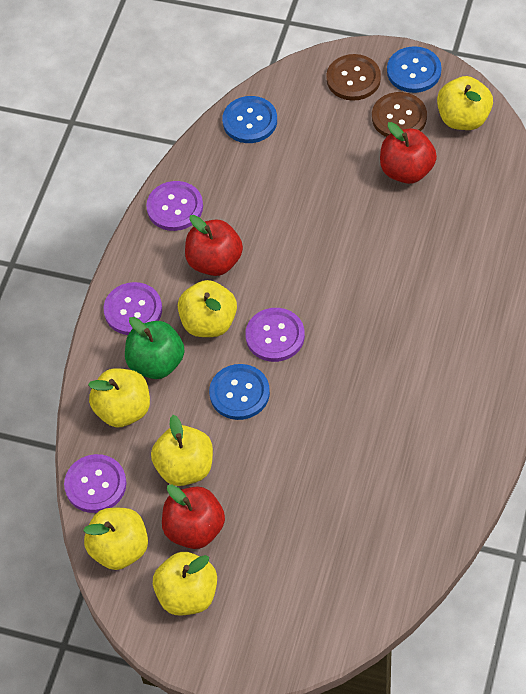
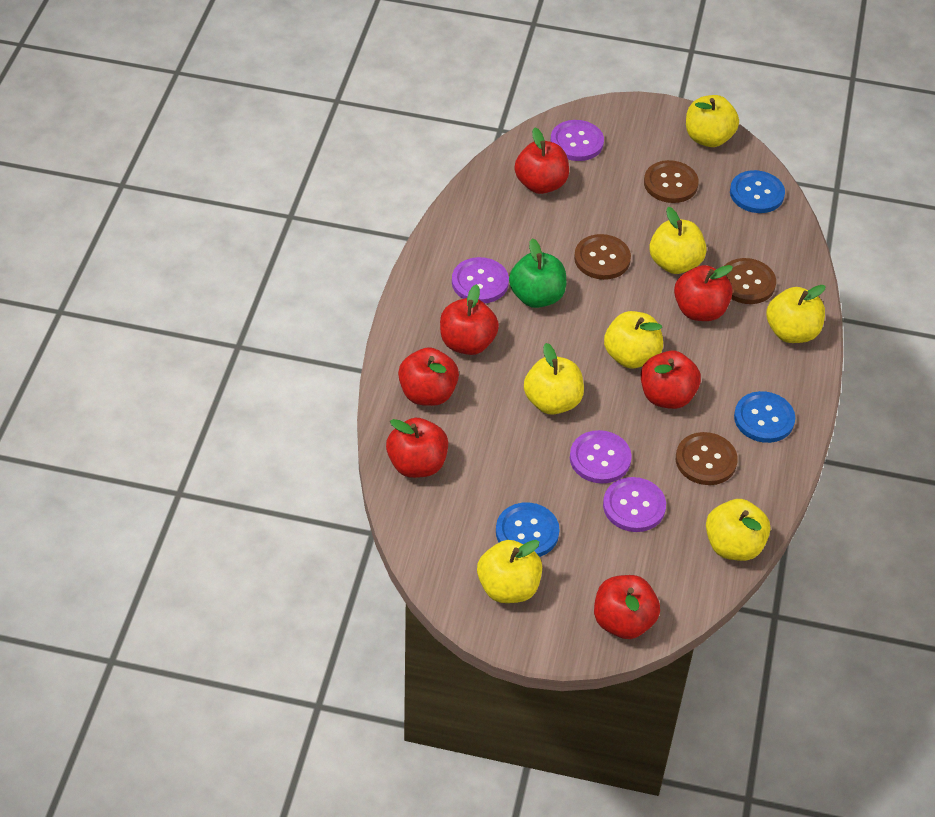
brown button: [326,54,381,101] [372,92,427,137] = 2 -> [574,234,631,280] [644,160,699,203] [676,432,738,485] [724,258,776,304] = 4
red apple: [162,484,225,549] [185,215,243,276] [380,122,437,184] = 3 -> [386,418,448,478] [398,347,459,406] [440,284,499,355] [515,128,569,194] [594,575,660,639] [641,351,701,409] [674,265,733,321] = 7
yellow apple: [83,508,148,570] [88,368,150,428] [151,415,213,486] [153,552,217,615] [178,280,237,337] [437,76,493,130] = 6 -> [477,540,542,603] [524,343,584,415] [604,311,663,368] [649,207,707,274] [686,95,739,147] [706,499,770,561] [766,285,826,343] = 7

